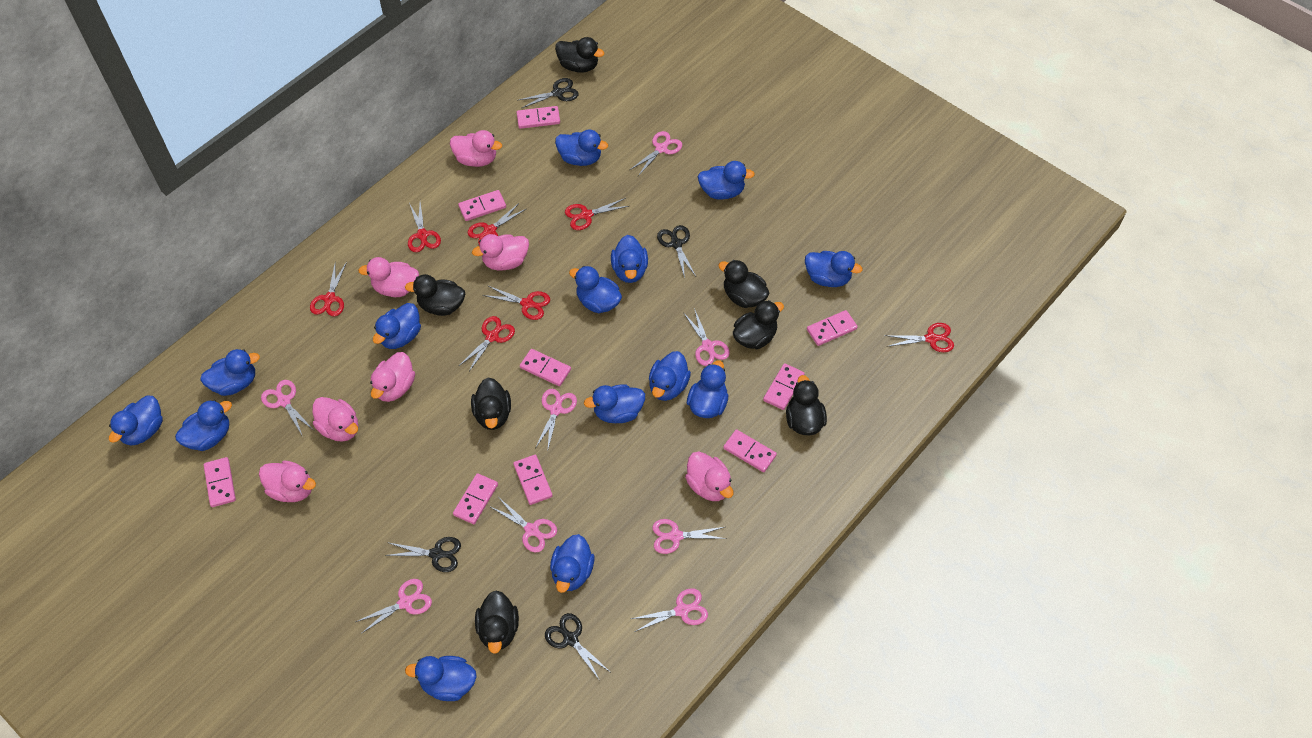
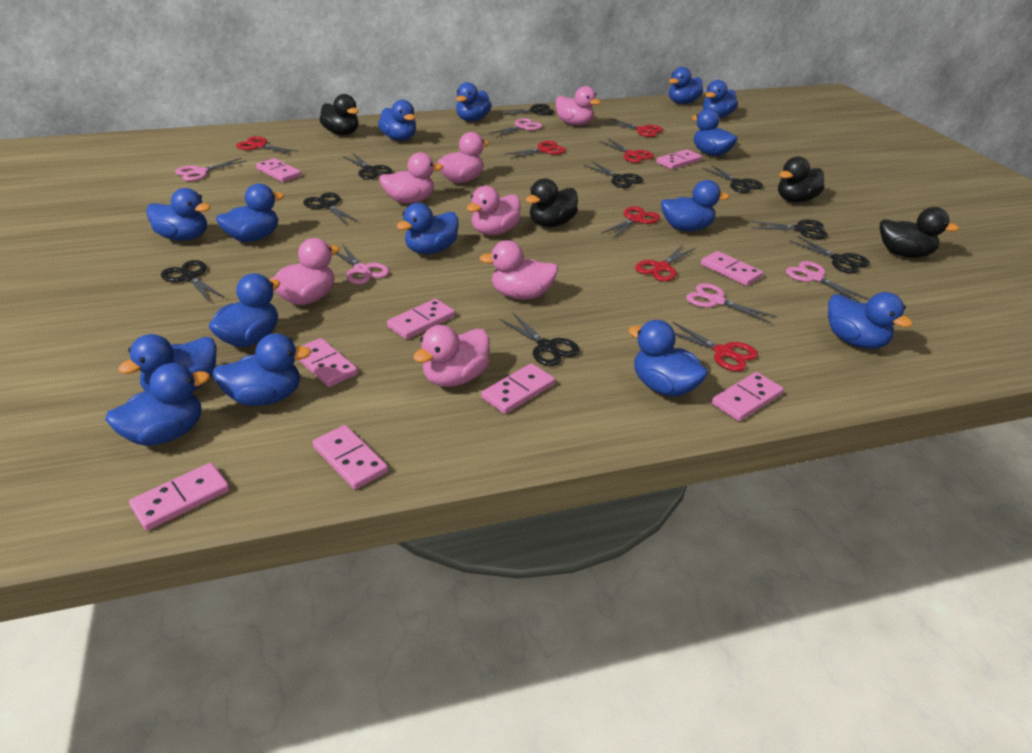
black duck: [405,274,465,316] [471,378,511,430] [475,591,519,654] [555,37,604,73] [718,260,770,308] [733,300,784,349] [786,375,827,435] = 7 -> [319,94,359,135] [526,178,578,227] [778,156,824,203] [880,207,959,258] = 4
black scissors: [385,537,461,572] [519,78,579,108] [545,613,610,679] [657,225,696,278] = 4 -> [161,260,225,302] [303,192,358,224] [342,153,392,179] [500,104,554,116] [500,313,580,366] [583,162,643,188] [702,165,763,193] [749,220,828,239] [789,236,870,273] = 9
blue duck: [109,395,163,446] [175,400,232,451] [200,349,260,396] [373,303,421,349] [405,656,477,701] [550,534,595,593] [555,129,608,166] [569,266,622,313] [584,385,645,423] [611,235,648,283] [649,351,691,401] [687,360,728,418] [698,161,755,200] [805,251,863,287] = 14 -> [105,363,210,446] [118,334,217,391] [146,188,211,241] [209,273,280,347] [213,333,312,406] [216,183,284,242] [378,100,416,141] [397,203,458,254] [456,82,492,121] [628,320,708,397] [661,180,730,231] [669,67,703,104] [691,108,738,156] [703,80,738,118] [828,292,913,349] = 15
pink scissors: [261,380,312,435] [356,579,432,634] [489,498,557,552] [536,389,577,452] [630,131,682,176] [631,588,708,632] [652,519,727,554] [684,308,730,366] = 8 -> [175,158,247,181] [337,244,389,284] [489,118,542,138] [686,283,777,323] [786,261,869,303] = 5

